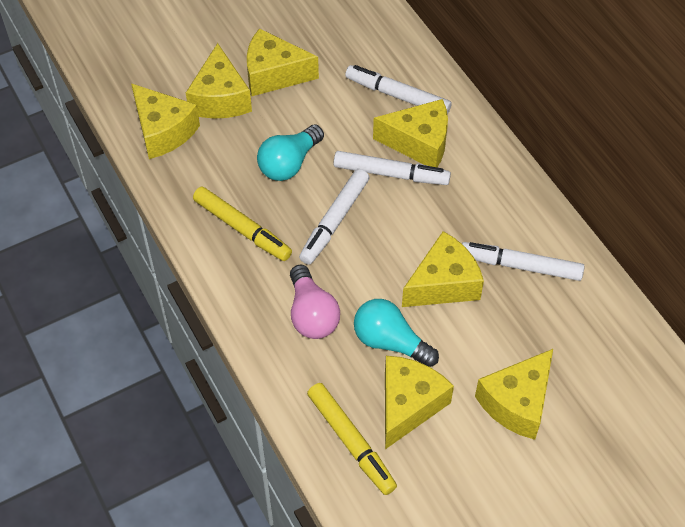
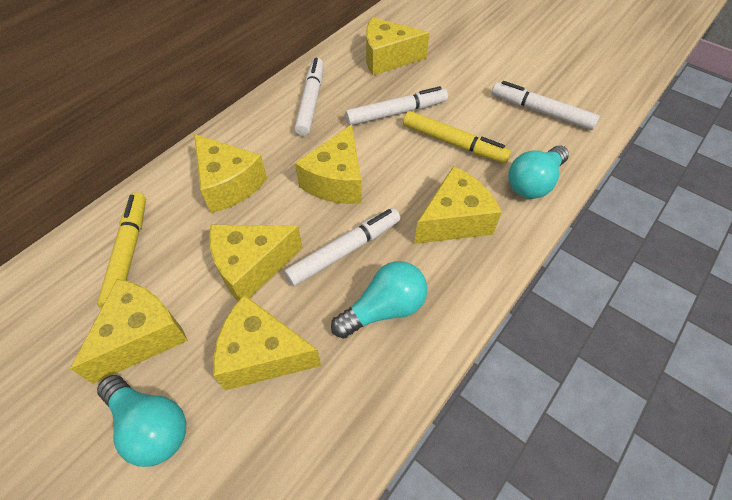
pink light bulb: [290,264,340,339] = 1 -> none = 0
turquoise light bulb: [257,125,324,181] [354,299,439,367] = 2 -> [97,375,186,467] [331,261,428,339] [508,146,569,199] = 3

